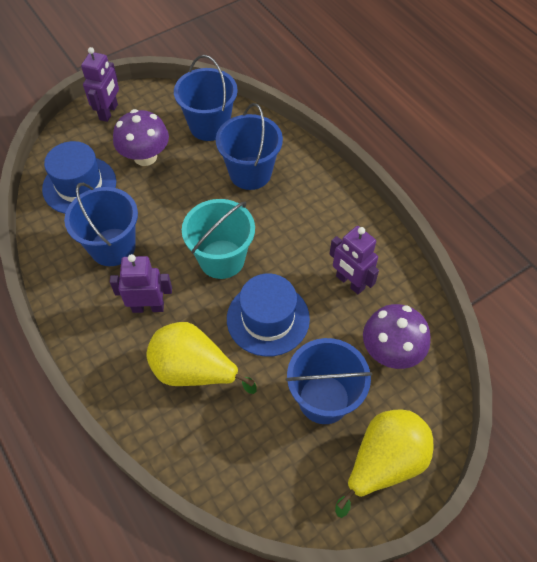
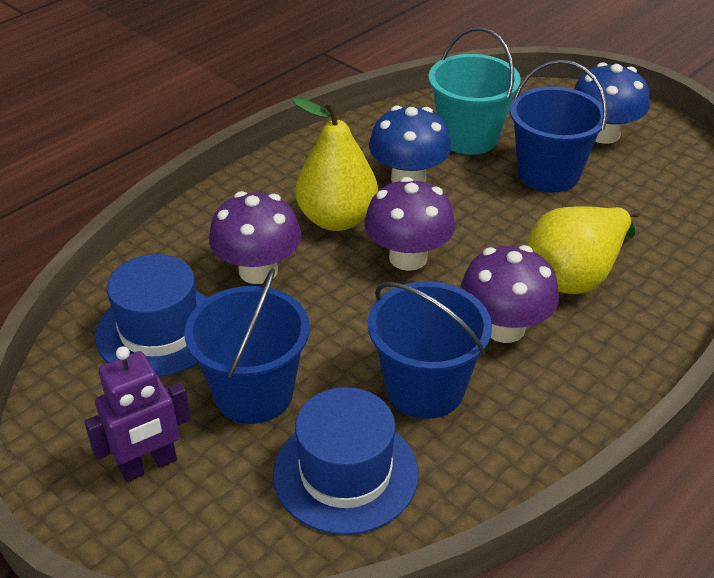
blue bucket: [64,183,138,266] [174,55,238,141] [216,103,283,190] [286,338,372,424] = 4 -> [184,268,310,424] [368,281,492,419] [510,60,607,193] = 3
blue mushroom: none = 0 -> [369,105,451,183] [574,62,650,144] = 2
purple mushroom: [113,109,169,166] [363,304,431,369] = 2 -> [209,191,301,284] [365,177,455,271] [461,245,559,343] = 3
purple robot: [81,47,119,122] [110,254,172,313] [330,226,379,294] = 3 -> [84,346,191,482] = 1

